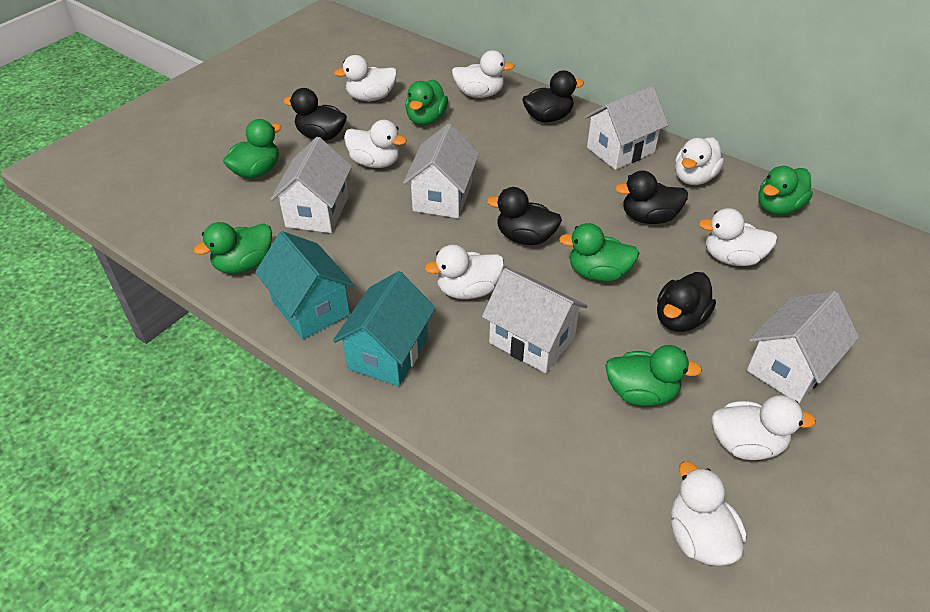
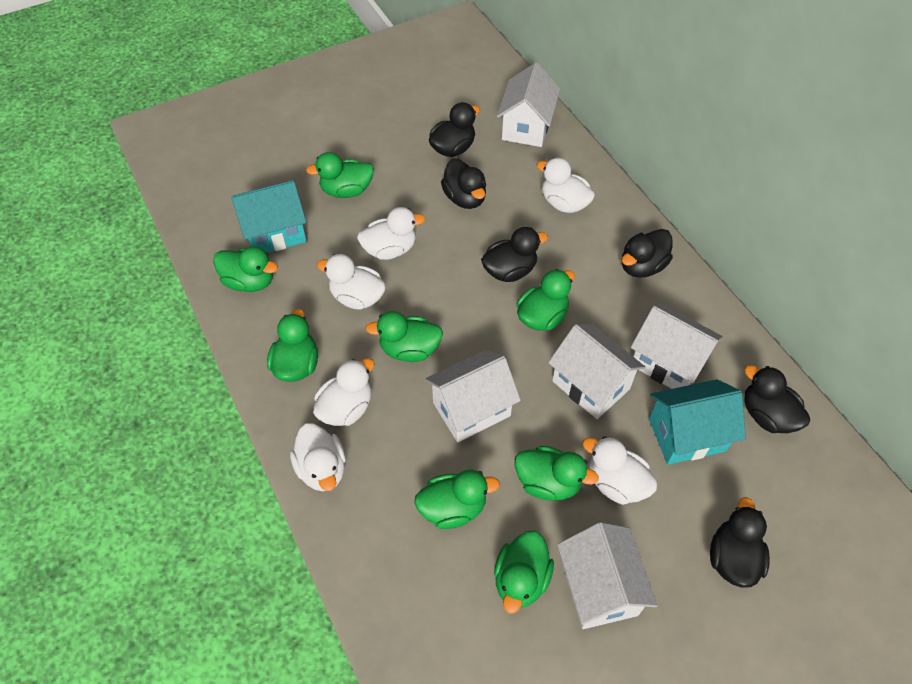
black duck: [283,88,347,141] [487,187,562,245] [522,70,584,122] [615,171,688,224] [657,272,716,332] = 5 -> [429,102,480,157] [441,159,486,209] [481,227,548,282] [622,229,673,278] [710,497,770,587] [744,365,810,433] = 6
green duck: [194,222,272,274] [223,119,281,179] [405,79,448,125] [559,223,639,281] [605,345,702,406] [758,166,813,215] = 6 -> [213,246,278,292] [267,309,318,382] [306,152,374,198] [365,311,443,362] [414,470,500,529] [494,531,554,614] [514,446,599,501] [517,269,575,331] = 8
white duck: [334,55,397,101] [344,120,407,168] [424,245,504,299] [452,50,514,98] [671,461,746,566] [675,137,724,185] [698,208,777,266] [712,395,816,460] = 8 -> [290,423,346,491] [313,358,374,426] [317,254,386,310] [357,207,425,260] [537,158,595,213] [583,436,658,505] = 6

